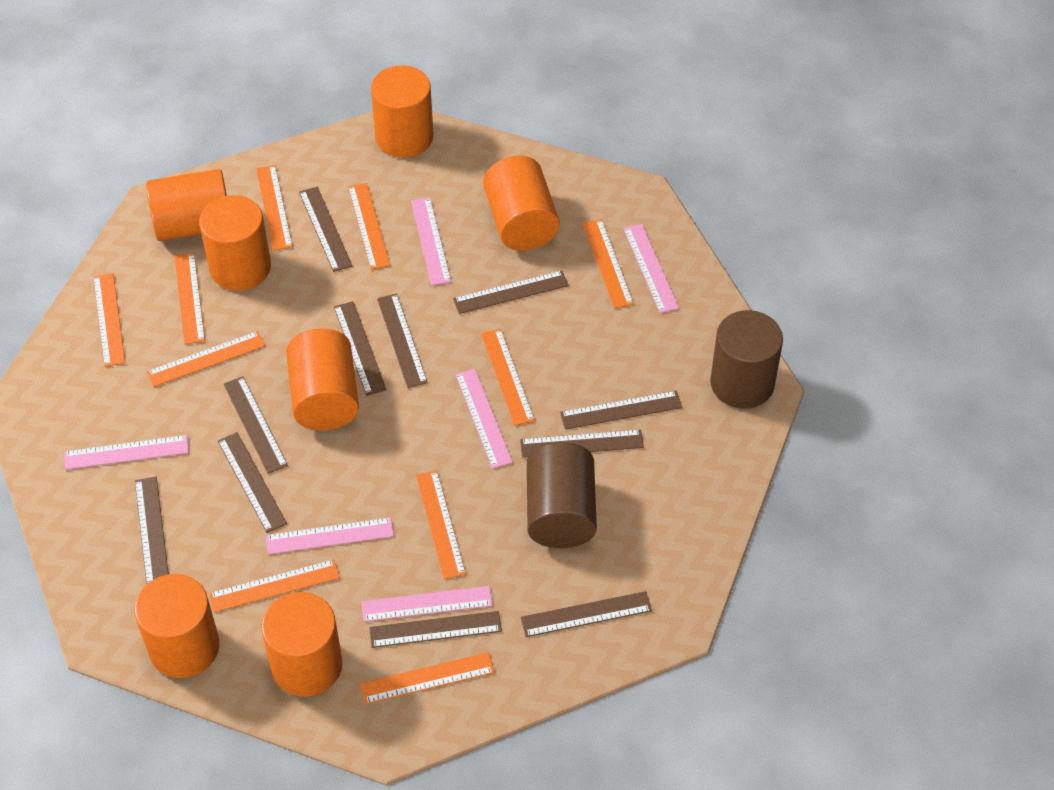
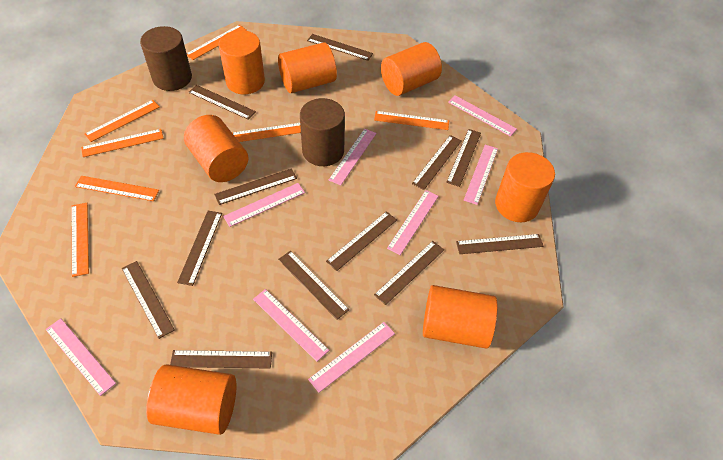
brown ruler: [135,477,169,584] [218,432,287,533] [224,376,288,474] [299,187,352,272] [334,301,387,396] [369,611,502,648] [377,293,428,388] [453,270,569,314] [520,429,644,458] [521,591,652,637] [560,391,682,430] = 11 -> [122,261,175,339] [170,350,272,369] [177,211,222,286] [188,85,256,120] [214,168,297,205] [278,251,349,320] [307,34,373,61] [326,211,397,271] [374,241,444,305] [412,135,462,190] [446,129,481,187] [456,234,543,254] = 12
orange ruler: [93,273,125,367] [147,331,265,387] [174,252,205,344] [209,559,340,613] [256,165,293,251] [348,183,390,270] [360,652,495,704] [416,470,466,580] [481,329,535,426] [583,219,634,309] = 10 -> [72,203,89,277] [75,176,159,201] [81,129,164,157] [84,100,160,142] [187,25,247,60] [232,123,301,142] [374,111,449,130] = 7
pink ruler: [64,435,189,470] [266,517,394,555] [361,586,493,622] [411,198,451,286] [455,369,513,469] [623,224,679,313] = 6 -> [45,318,116,396] [223,183,305,227] [253,289,329,362] [308,322,395,393] [329,129,376,185] [387,190,439,255] [448,95,517,137] [464,145,498,205] = 8

